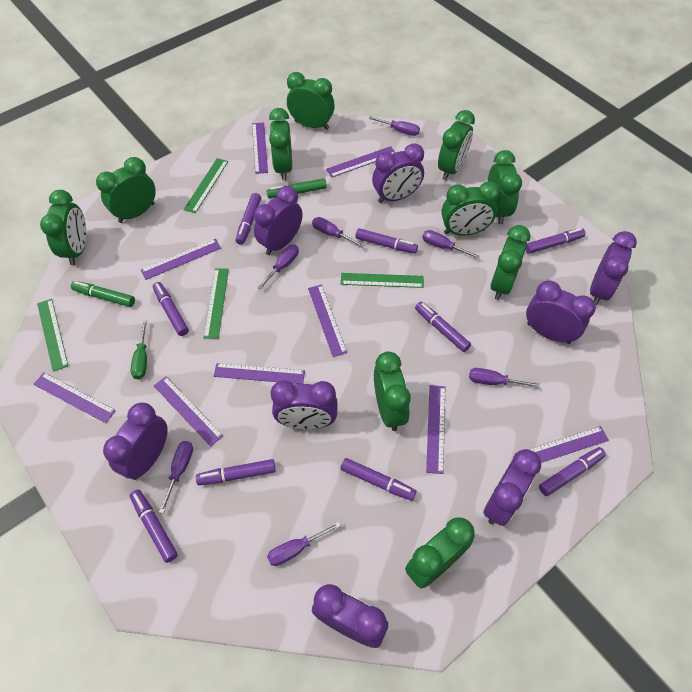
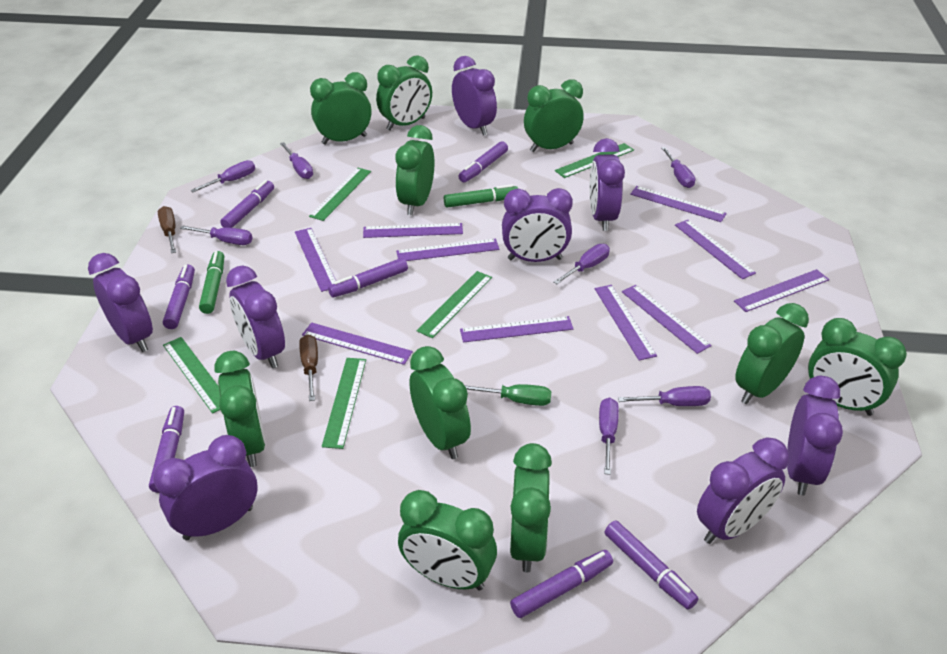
brown screwdriver: none = 0 -> [158,206,176,253] [299,334,318,401] = 2
green ruler: [37,299,68,372] [184,158,228,213] [204,268,229,339] [341,273,424,288] = 4 -> [163,337,220,413] [309,167,371,221] [322,358,366,449] [417,271,492,338] [555,143,634,178] = 5
purple marker: [130,489,178,563] [153,282,189,336] [196,459,276,485] [236,193,261,245] [340,458,416,501] [355,228,418,254] [415,302,471,352] [526,228,586,254] [539,447,606,496] = 9 -> [149,406,184,493] [163,264,195,329] [220,180,274,228] [328,258,408,297] [458,141,508,183] [510,550,613,618] [605,520,699,610] = 7
purple ruler: [33,372,116,423] [141,239,221,280] [154,376,223,446] [214,363,305,384] [252,122,268,174] [308,285,347,357] [326,146,396,178] [426,385,445,474] [515,426,609,463] = 9 -> [295,228,336,292] [302,322,413,365] [363,223,463,238] [396,239,499,261] [460,316,574,343] [595,285,657,360] [622,285,712,354] [630,186,727,222] [675,220,756,279] [734,269,829,312] = 10

